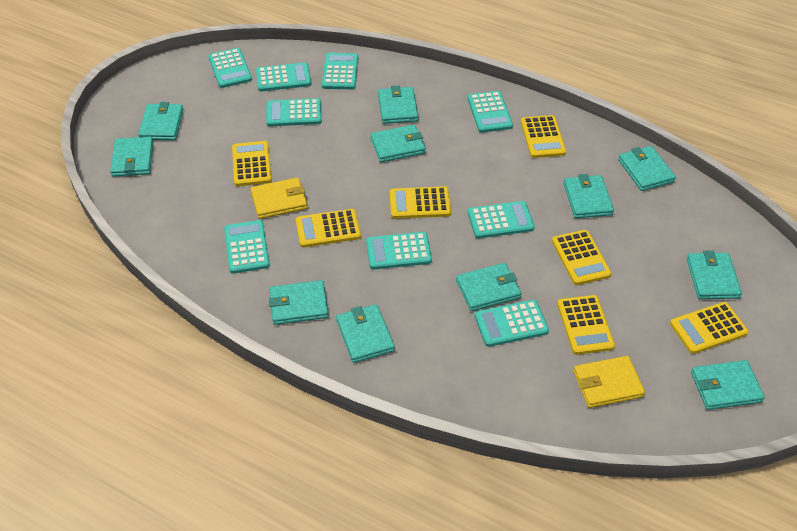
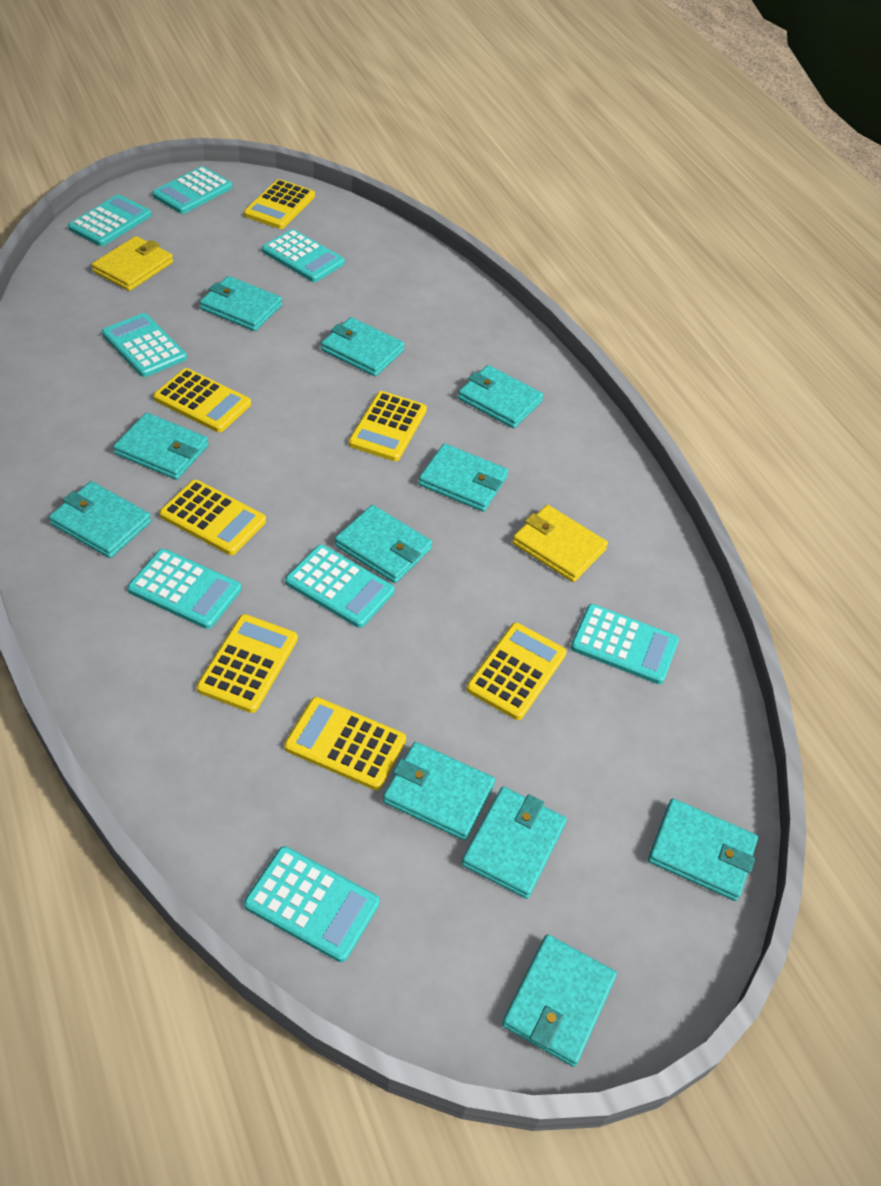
turquoise calculator: [208,48,252,88] [224,220,270,274] [256,62,311,91] [266,98,322,126] [322,53,358,89] [366,232,432,269] [468,91,513,133] [468,201,535,239] [475,300,549,347] = 9 -> [68,194,152,246] [102,313,187,377] [128,549,241,629] [152,166,232,214] [244,846,380,962] [262,229,345,282] [285,545,395,628] [570,604,679,684] = 8

